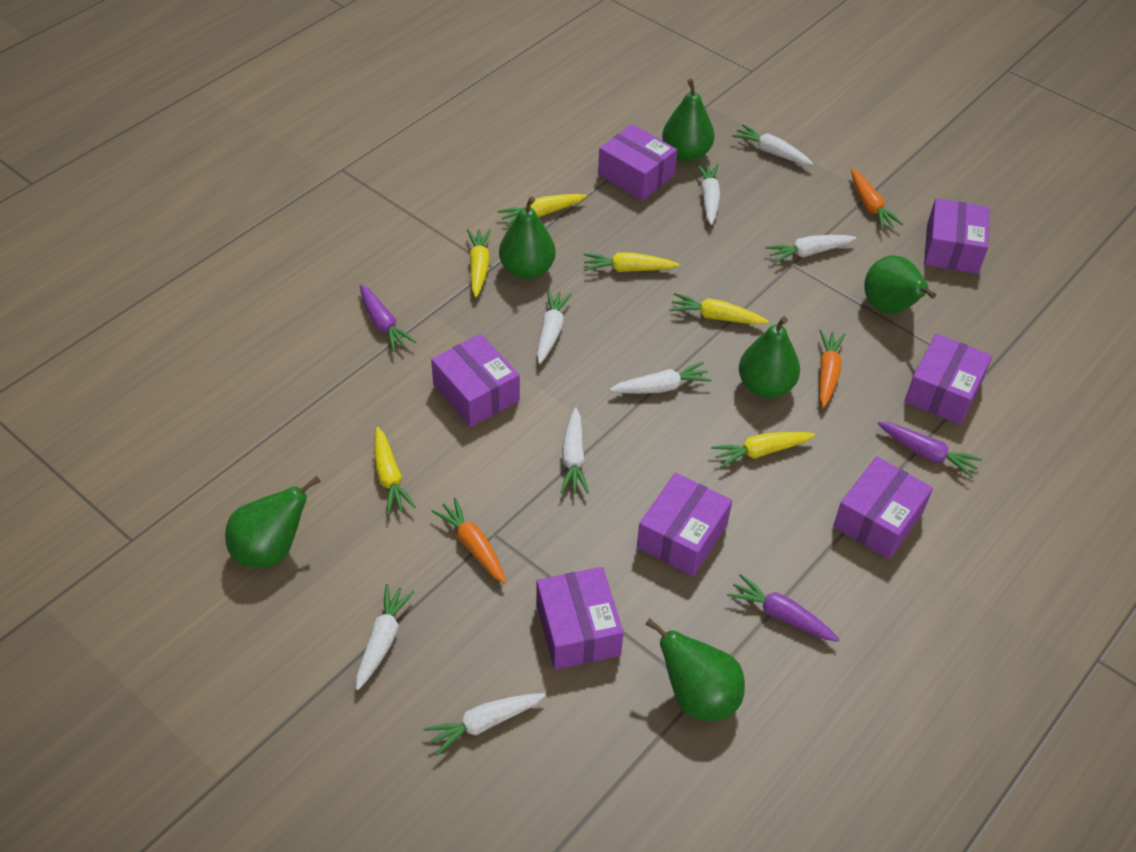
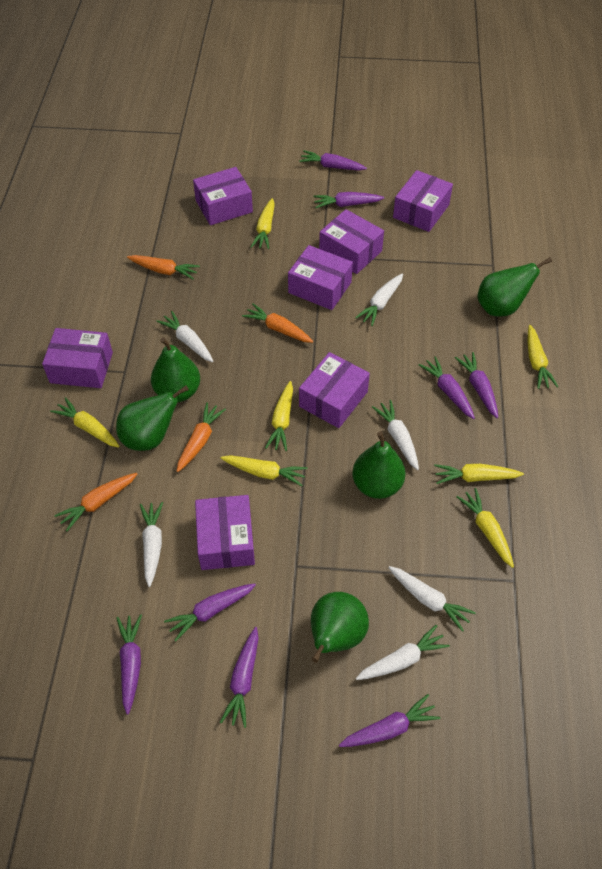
green pear: [225,476,321,568] [499,196,556,279] [645,618,745,721] [662,79,714,162] [739,316,800,398] [864,256,936,313] = 6 -> [116,386,189,451] [151,337,200,402] [311,592,369,663] [352,431,405,499] [477,257,552,317] = 5
orange carrot: [431,497,506,584] [819,330,846,407] [851,169,903,230] = 3 -> [54,473,137,531] [127,255,200,279] [177,402,226,472] [242,303,313,343] = 4
purple carrot: [360,284,416,352] [727,574,840,642] [878,422,982,478] = 3 -> [116,614,142,715] [164,583,256,642] [220,627,259,728] [299,150,367,171] [313,192,384,208] [339,694,440,747] [419,356,475,419] [455,352,498,418] = 8
white carrot: [356,584,415,690] [424,693,546,756] [537,290,572,364] [560,407,589,494] [609,362,712,394] [696,163,720,225] [732,124,814,165] [765,235,856,264] = 8 -> [140,502,163,587] [156,311,214,362] [355,274,403,326] [356,625,450,680] [372,400,419,470] [388,566,476,632] = 6
yellow carrot: [374,427,416,515] [467,229,491,297] [497,194,587,227] [584,253,679,272] [669,293,769,325] [711,432,815,468] = 6 -> [50,397,120,448] [221,455,308,486] [251,198,275,249] [265,381,293,451] [434,464,524,484] [456,488,514,568] [528,325,558,389] = 7

